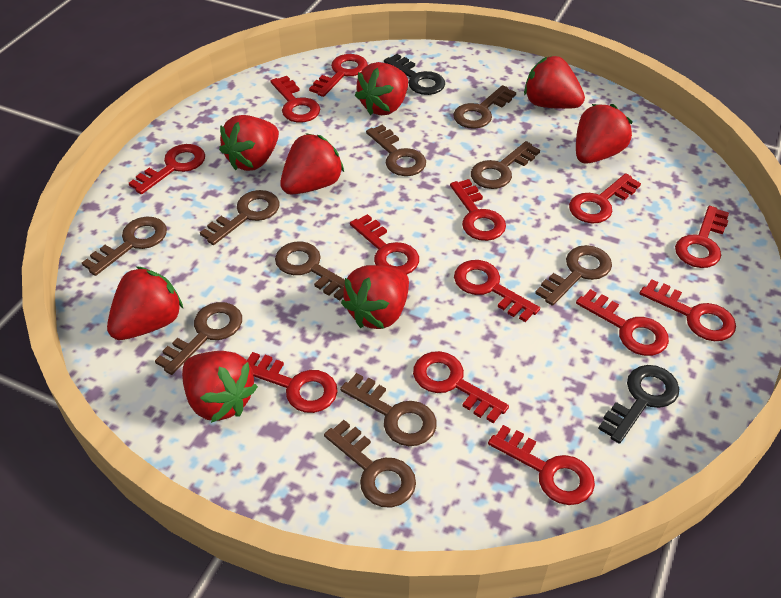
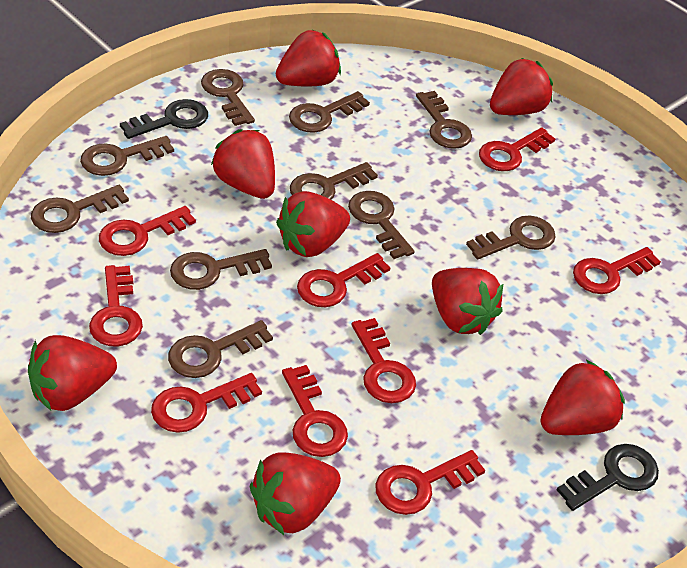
red key: [129,144,205,194] [247,352,338,413] [270,76,320,123] [309,54,368,97] [350,214,419,274] [413,351,509,424] [450,179,506,241] [454,260,540,322] [488,425,595,505] [569,173,641,223] [576,289,669,356] [639,279,736,341] [675,206,729,268] = 13 -> [89,265,143,347] [99,206,196,256] [151,373,262,433] [282,365,348,457] [297,253,391,307] [351,318,416,403] [375,450,485,515] [479,127,555,171] [573,247,661,294] = 9

